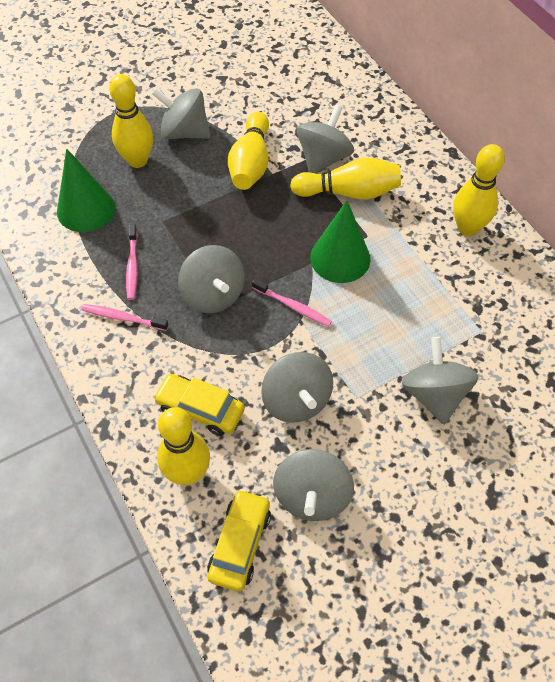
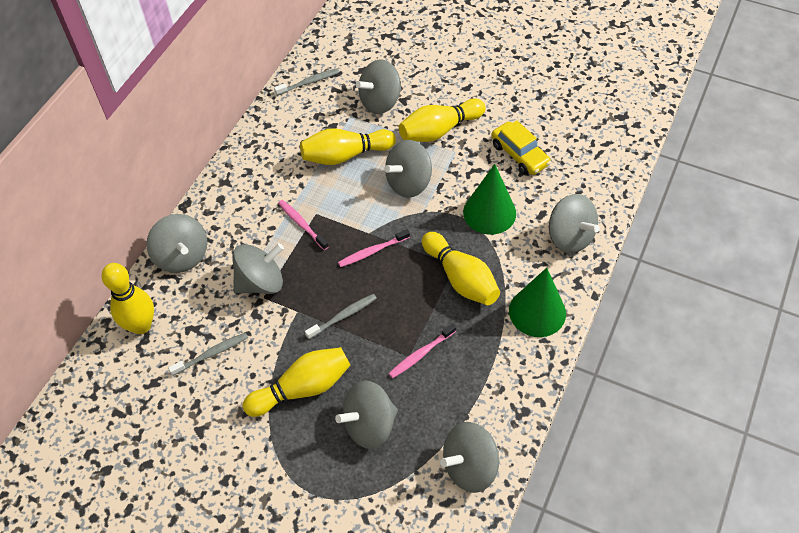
grey spinning top: [152,88,211,139] [178,245,245,313] [261,352,333,423] [273,449,354,521] [297,105,354,174] [402,337,478,425] = 6 -> [146,214,207,273] [232,243,284,294] [335,380,398,449] [356,59,401,114] [384,140,432,198] [440,422,499,493] [549,194,600,253] = 7
grey toothbrush: none = 0 -> [168,332,248,376] [274,68,339,96] [305,294,377,339] = 3
yellow car: [153,374,245,436] [207,489,271,591] = 2 -> [491,120,551,175] = 1

